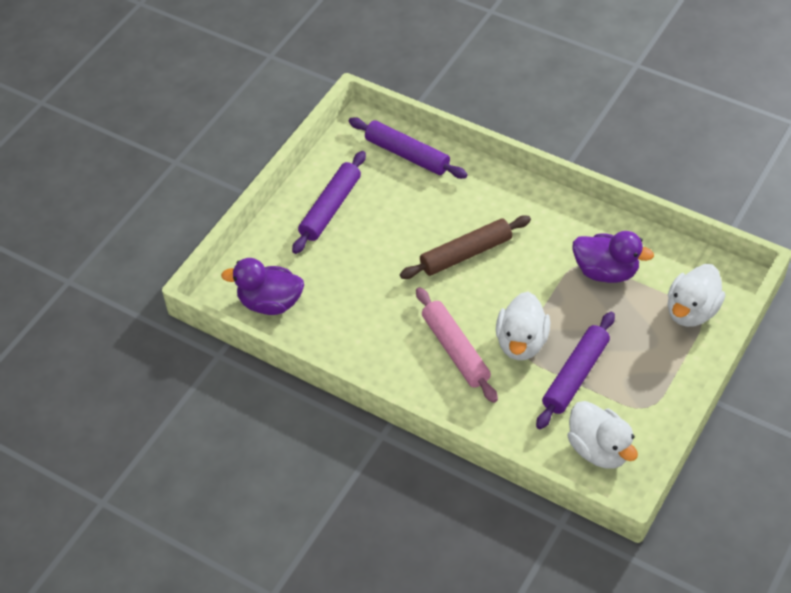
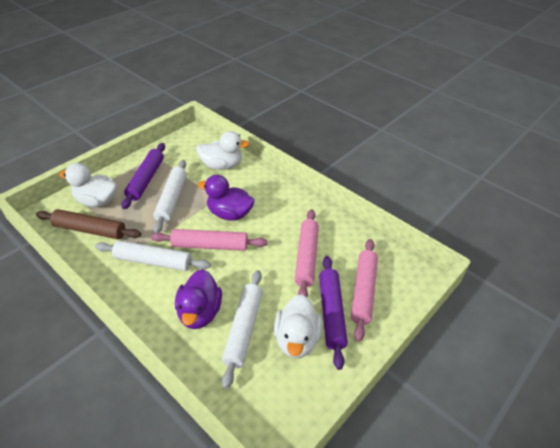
pink rolling pin: [416,287,498,403] = 1 -> [151,229,268,251] [295,209,319,297] [351,239,378,342] = 3
purple rolling pin: [292,151,366,254] [349,117,468,179] [536,312,615,429] = 3 -> [122,143,165,209] [319,256,348,370] = 2
white rolling pin: none = 0 -> [95,240,211,271] [153,160,187,233] [222,270,263,389] = 3

